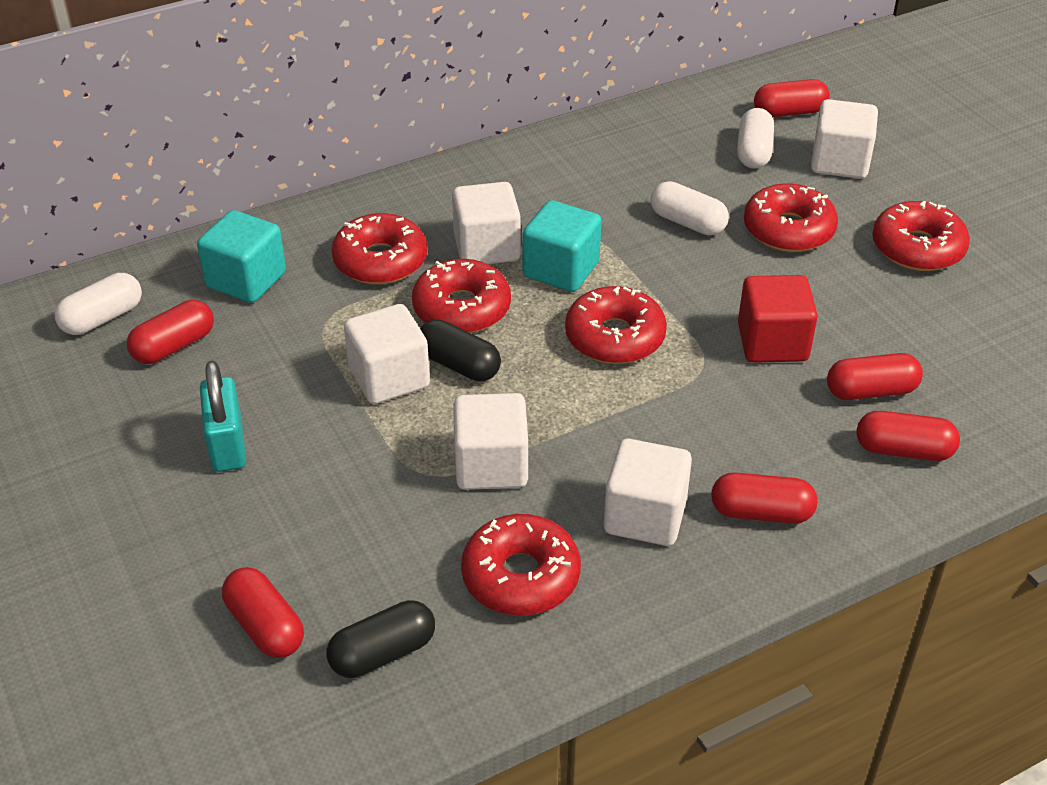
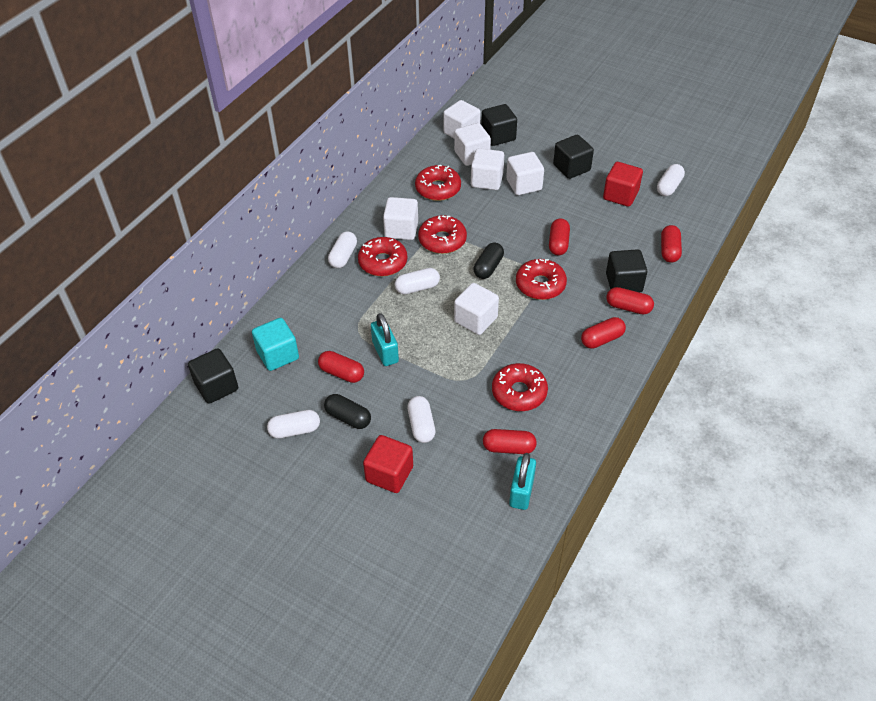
black cube: none = 0 -> [188,348,238,404] [481,104,517,146] [553,135,594,179] [606,249,647,293] = 4
red cube: [738,275,818,363] = 1 -> [363,435,413,493] [603,162,643,207] = 2
red donut: [331,213,427,284] [412,259,511,333] [461,514,581,616] [565,286,667,364] [744,183,838,252] [872,201,970,271] = 6 -> [358,237,407,276] [415,165,461,201] [418,215,467,254] [492,363,548,411] [516,259,567,300] = 5
turquoise cube: [197,210,286,303] [523,200,602,292] = 2 -> [252,318,299,371] = 1
turquoise padlock: [200,361,246,472] = 1 -> [371,313,399,366] [509,453,536,510] = 2
white capsule: [55,273,142,335] [651,181,729,235] [737,108,774,168] = 3 -> [267,410,320,439] [328,231,357,268] [395,268,440,294] [407,396,436,443] [657,164,685,196] = 5
white cube: [344,304,430,404] [452,182,521,264] [453,393,528,490] [604,439,692,546] [811,99,878,179] = 5 -> [383,197,418,240] [443,100,481,138] [454,123,491,166] [454,283,499,335] [471,148,504,190] [506,152,544,195] = 6

